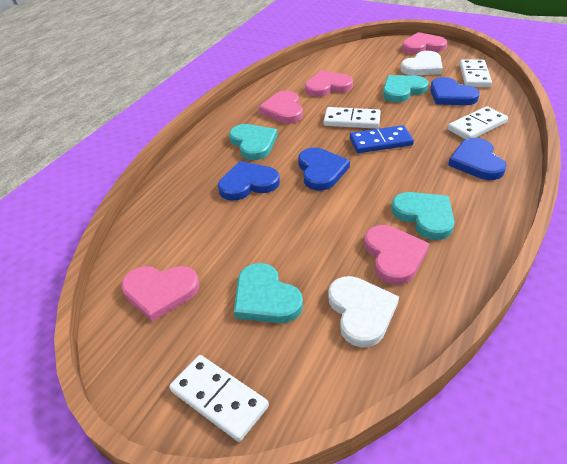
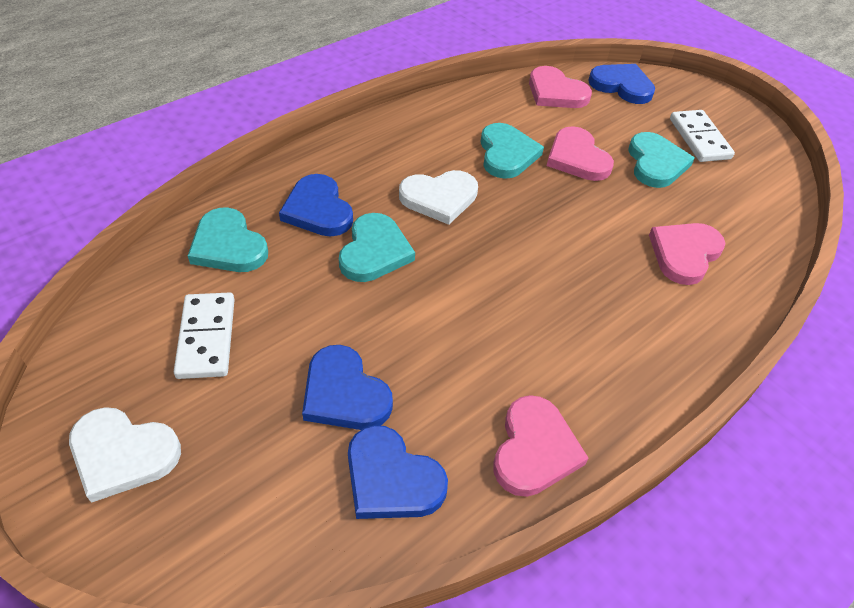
blue domino: [350,125,414,153] = 1 -> none = 0
pink heart: [121,266,199,322] [259,91,303,123] [305,70,353,97] [364,225,429,285] [402,32,447,54] = 5 -> [493,395,589,497] [529,66,592,108] [547,126,614,181] [649,223,726,285] = 4
white domino: [169,355,269,442] [323,107,381,129] [448,106,508,140] [460,59,492,87] = 4 -> [174,292,235,379] [670,110,735,162] = 2

